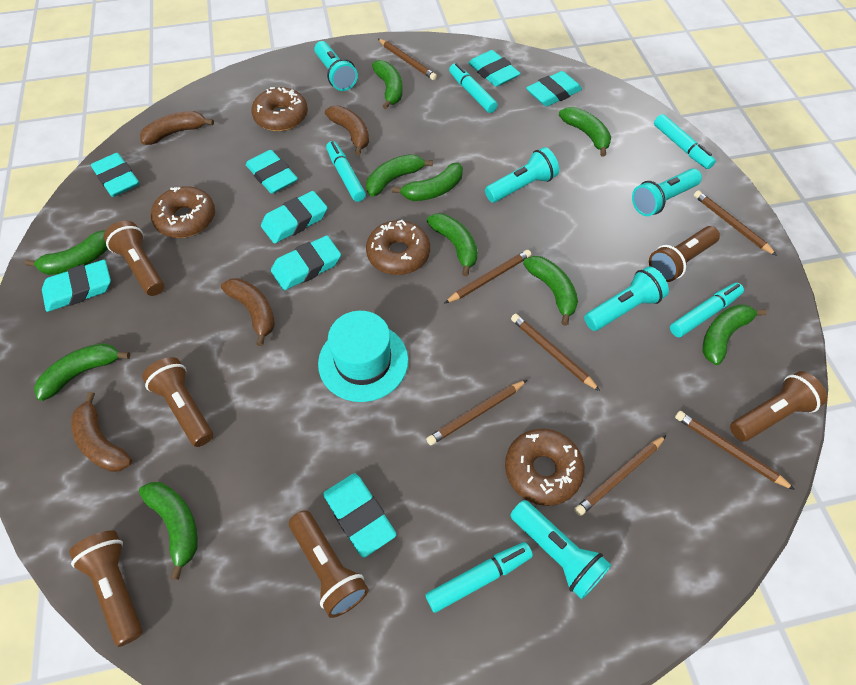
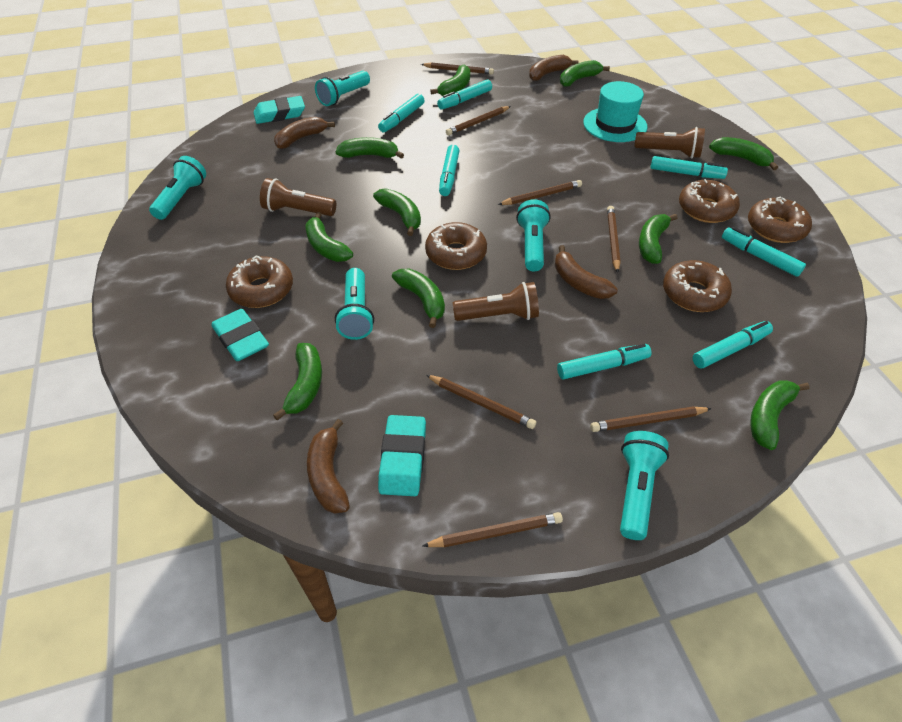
brown donut: [151,186,215,238] [251,87,308,131] [366,220,430,275] [505,429,585,506] = 4 -> [226,255,293,308] [425,222,487,270] [663,260,732,312] [679,179,740,223] [748,197,812,243] = 5
brown flashlight: [69,530,143,647] [104,221,164,296] [142,357,213,447] [289,510,369,618] [649,226,720,282] [730,371,827,441] = 6 -> [260,178,336,216] [453,282,539,321] [634,127,705,158] = 3
turquoise eraser: [42,260,111,312] [91,153,139,197] [246,150,298,194] [261,191,327,244] [271,236,341,290] [323,473,396,558] [468,50,521,87] [526,71,582,107] = 8 -> [211,309,269,361] [254,96,305,124] [378,415,426,496] = 3
turquoise marker: [326,141,366,202] [426,542,533,613] [449,63,498,113] [654,114,716,169] [670,283,744,337] = 5 -> [378,94,425,132] [437,79,492,110] [439,145,459,196] [557,344,652,380] [650,156,728,179] [692,321,773,369] [722,227,806,277] = 7

